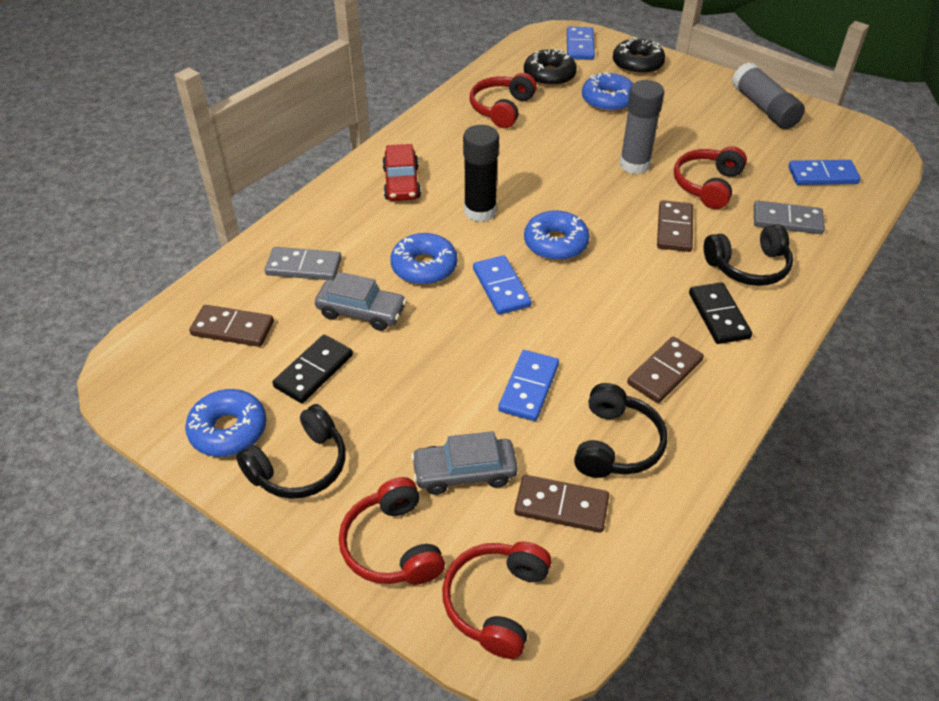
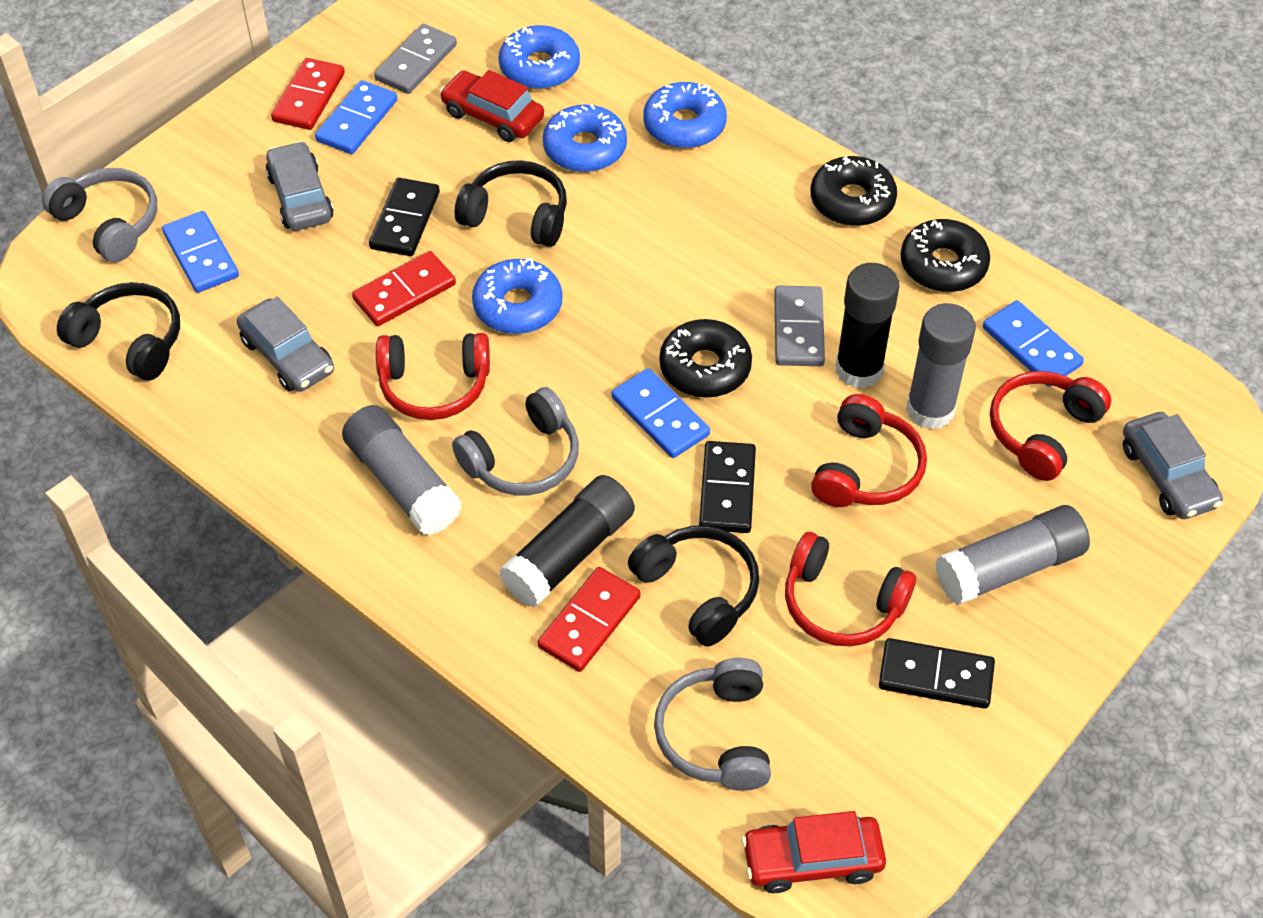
black domino: [272,335,353,403] [689,282,752,344] = 2 -> [369,178,440,256] [699,441,756,533] [879,638,995,709] = 3
black donut: [524,49,577,87] [613,38,665,75] = 2 -> [659,319,752,398] [810,156,897,226] [901,219,990,292] = 3
black glue stick: [463,125,499,222] = 1 -> [499,475,635,608] [836,263,899,388] = 2
brown domino: [189,305,274,347] [514,475,609,533] [627,336,704,403] [657,200,693,252] = 4 -> none = 0
grey car: [315,272,407,331] [411,431,518,495] = 2 -> [237,297,334,392] [265,141,334,231] [1123,412,1223,519] = 3
grey glue stick: [619,80,664,174] [732,62,805,129] = 2 -> [342,405,462,536] [906,303,976,430] [935,505,1090,605] = 3
grey headphones: none = 0 -> [42,168,158,262] [452,387,579,495] [654,658,771,791] = 3
red car: [382,144,421,201] = 1 -> [440,70,544,142] [742,811,886,893] = 2
red domino: none = 0 -> [271,58,345,130] [352,251,456,326] [538,567,641,672] = 3

